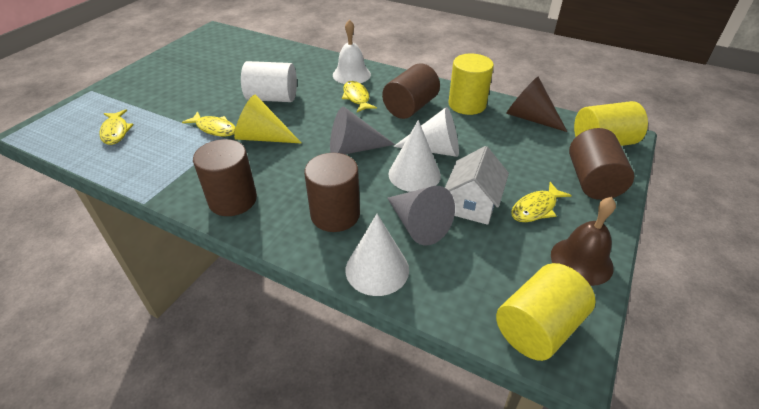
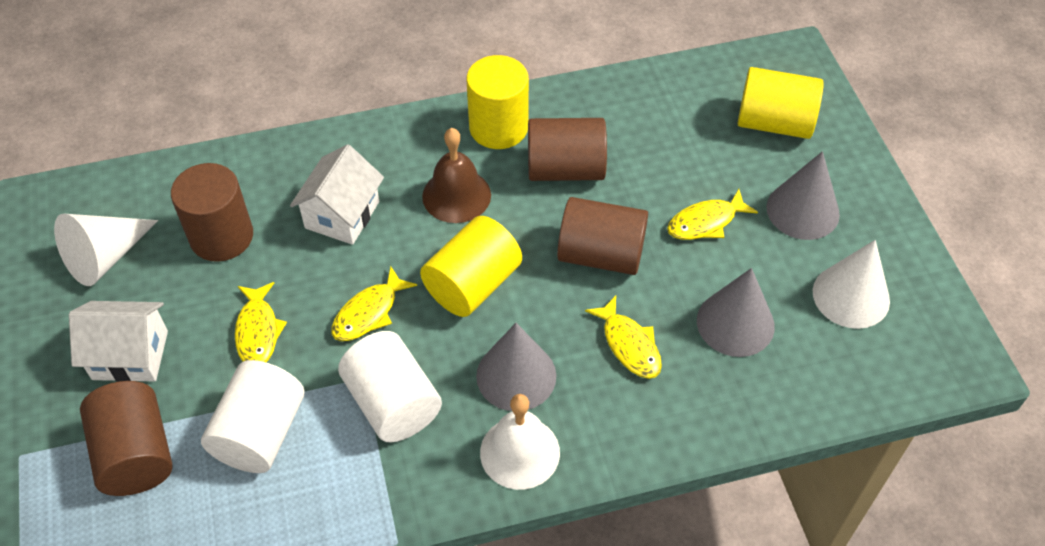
brown cone: [506,77,567,132] = 1 -> none = 0
grey cone: [330,106,395,154] [387,186,455,246] = 2 -> [476,323,556,411] [697,268,775,357] [766,151,840,240] = 3
white cone: [346,214,409,296] [389,120,441,192] [393,107,459,157] = 3 -> [54,214,158,286] [813,240,890,329] = 2
white cylinder: [241,61,297,102] = 1 -> [201,360,305,473] [338,331,442,442] = 2
white house: [445,146,509,225] = 1 -> [69,301,168,382] [290,144,384,245] = 2
yellow cone: [234,95,302,144] = 1 -> none = 0

